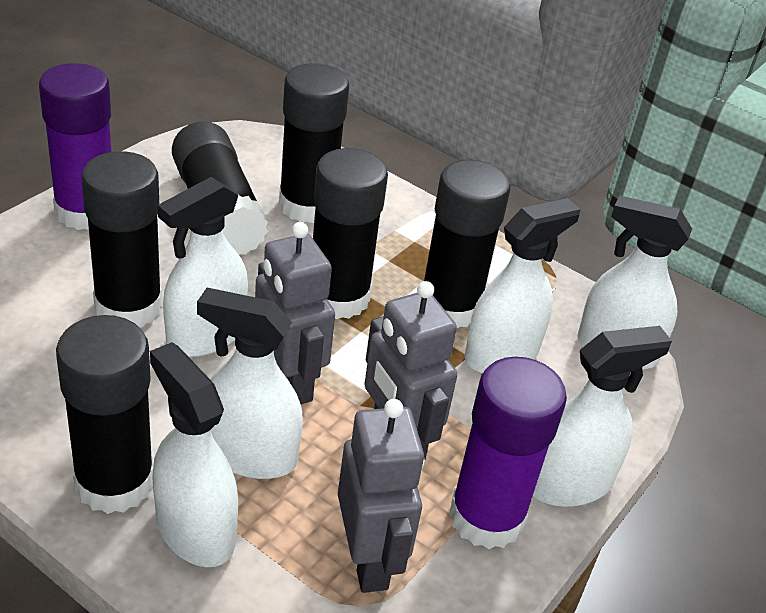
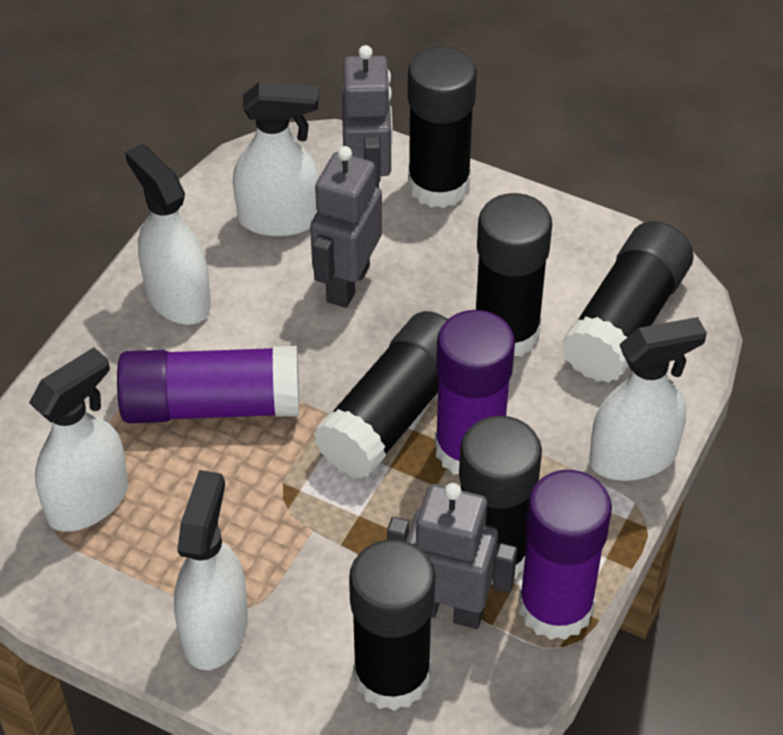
purple glue stick: [39,63,112,230] [449,357,567,549] = 2 -> [117,346,300,423] [435,310,515,475] [519,470,612,640] = 3
white spray bottle: [150,342,238,567] [158,177,248,357] [197,288,303,479] [464,198,581,374] [533,326,672,507] [577,195,692,370] = 6 -> [29,347,128,532] [125,144,211,325] [174,470,248,670] [233,82,320,237] [589,317,707,481] = 5

